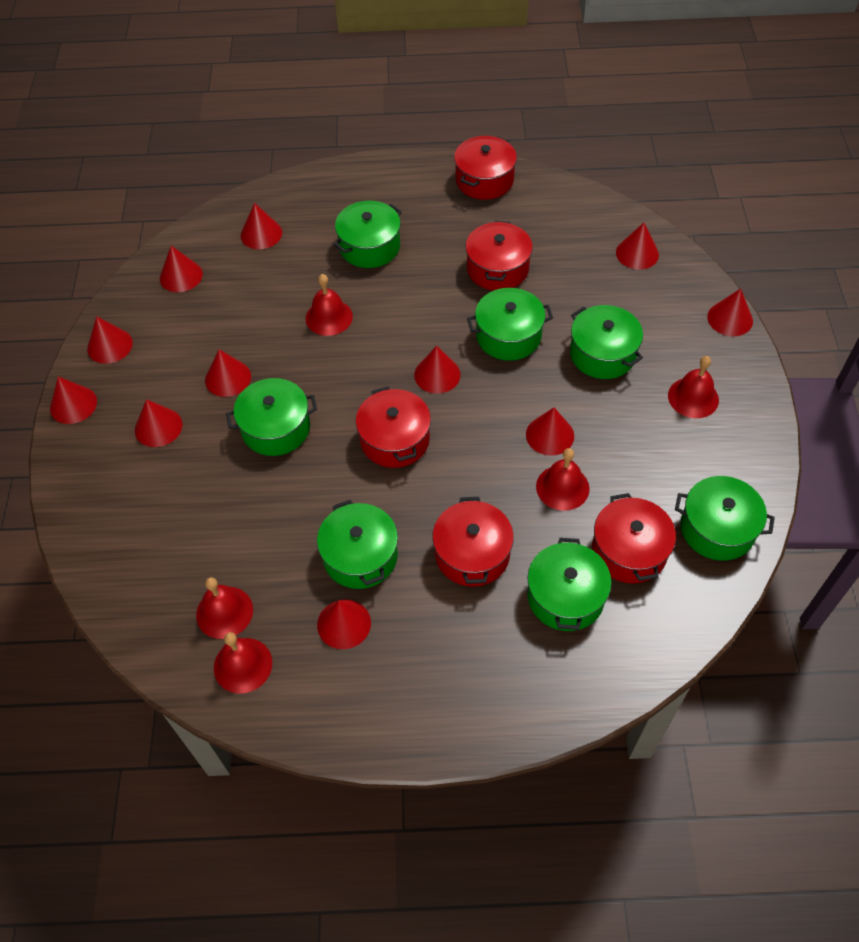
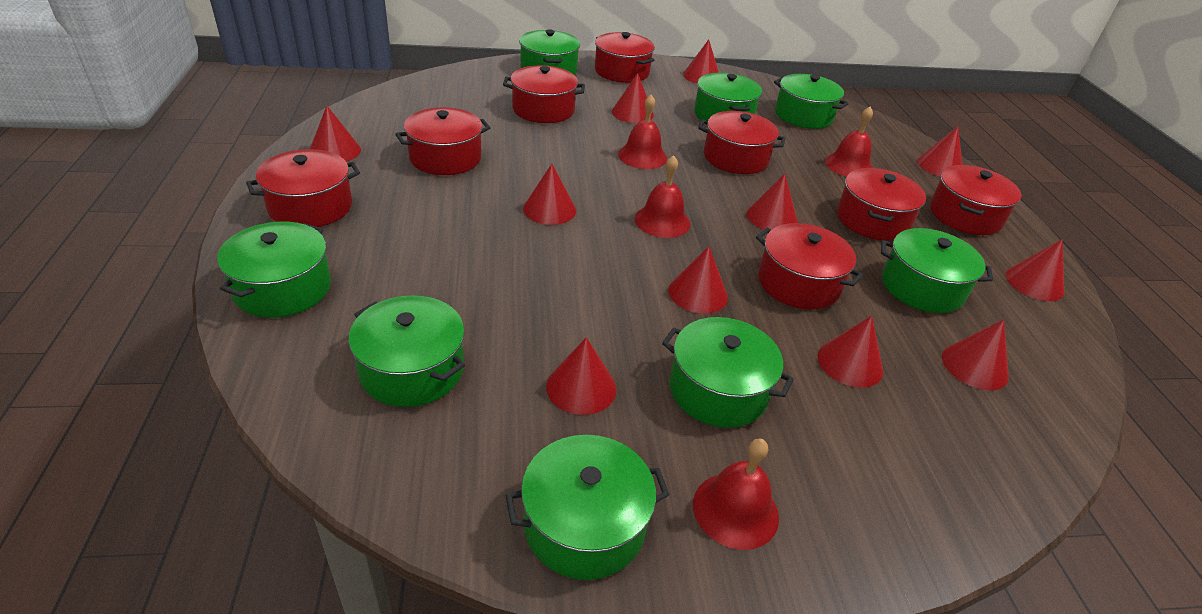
green pot: [226,378,317,456] [317,500,398,589] [334,201,402,268] [467,288,553,361] [527,538,612,631] [570,305,643,379] [675,476,775,561] = 7 -> [217,222,331,318] [348,295,465,407] [506,435,670,580] [519,29,580,75] [662,317,794,428] [694,73,762,121] [774,74,849,129] [881,228,993,313] = 8
red bell: [196,577,253,639] [214,632,272,694] [306,274,353,336] [536,448,590,511] [668,356,719,418] = 5 -> [618,95,667,169] [634,155,691,238] [693,438,779,550] [825,106,873,177] = 4
red pot: [356,386,431,468] [432,497,514,587] [454,136,517,200] [465,221,533,291] [592,493,676,584] = 5 -> [246,149,360,227] [395,107,490,175] [503,65,585,123] [595,32,655,83] [698,111,786,174] [756,223,863,310] [837,168,926,241] [930,165,1021,235] = 8

